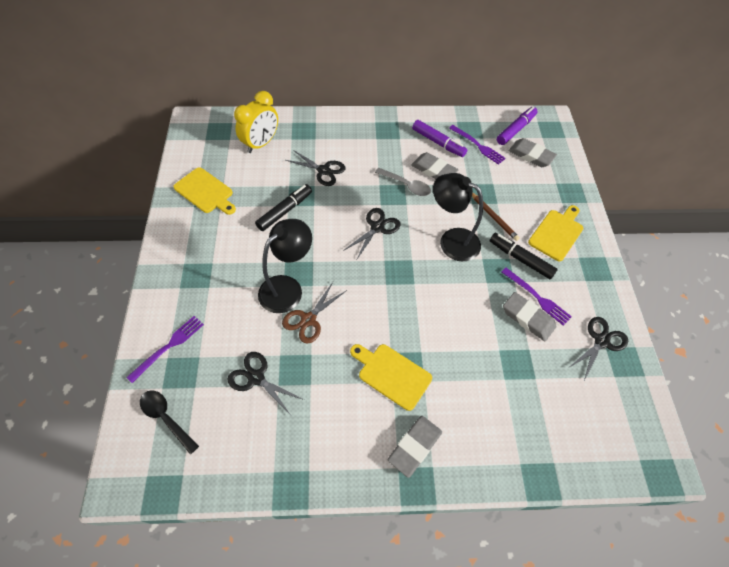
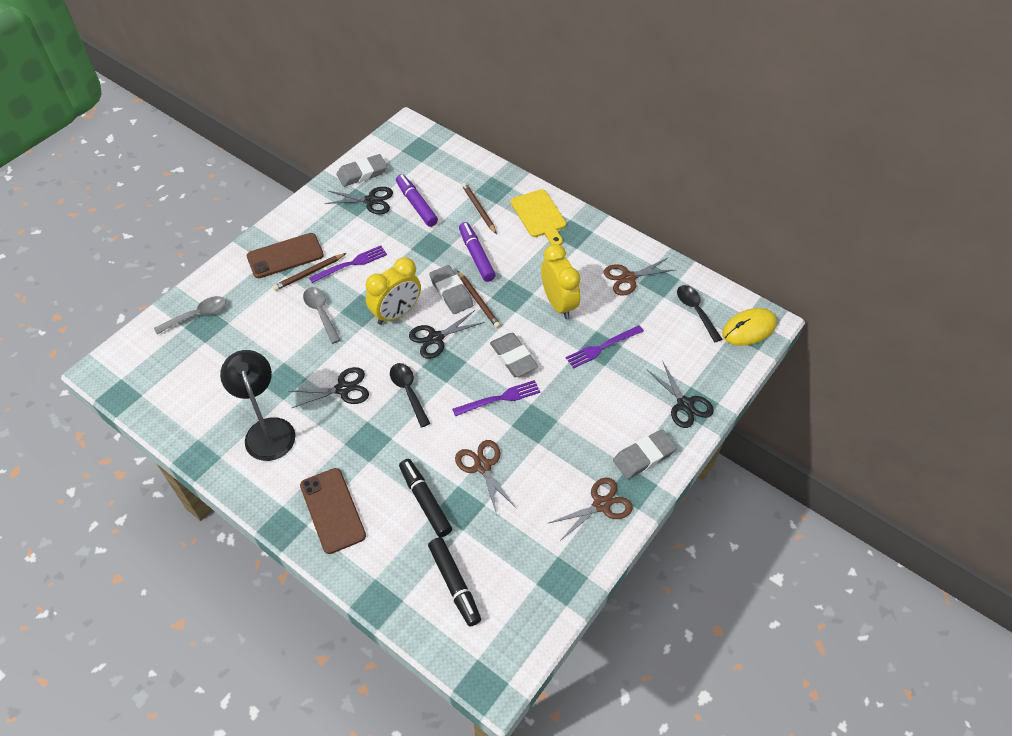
black lamp: [258,219,312,313] [433,173,483,261] = 2 -> [220,350,295,461] = 1
black spoon: [140,390,199,454] = 1 -> [390,363,431,427] [677,285,722,343] = 2
brown pencil: [472,193,520,241] = 1 -> [273,253,346,291] [457,271,501,328] [462,182,497,234] = 3
brown phone: none = 0 -> [247,233,324,278] [300,468,366,554] = 2
brown scissors: [282,282,347,344] = 1 -> [455,440,517,516] [547,478,633,541] [603,258,675,296] = 3
grey spoon: [375,168,431,196] = 1 -> [154,296,226,334] [303,287,341,344] = 2
yellow clock: [234,91,278,153] = 1 -> [366,257,421,325] [541,244,581,319] = 2
yellow cutting board: [173,167,236,215] [350,344,432,411] [528,205,584,261] = 3 -> [511,189,566,245] = 1
yellow mouse: none = 0 -> [722,308,777,346] = 1

